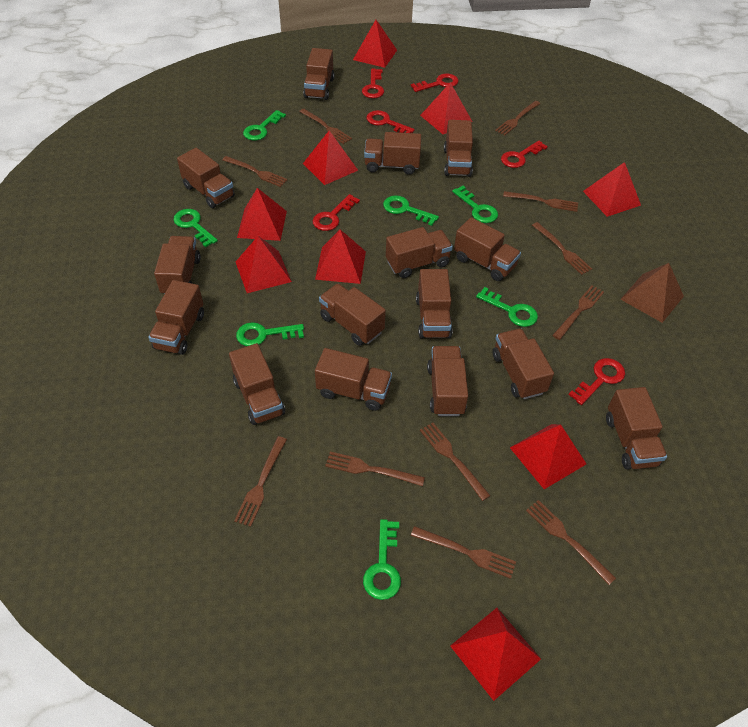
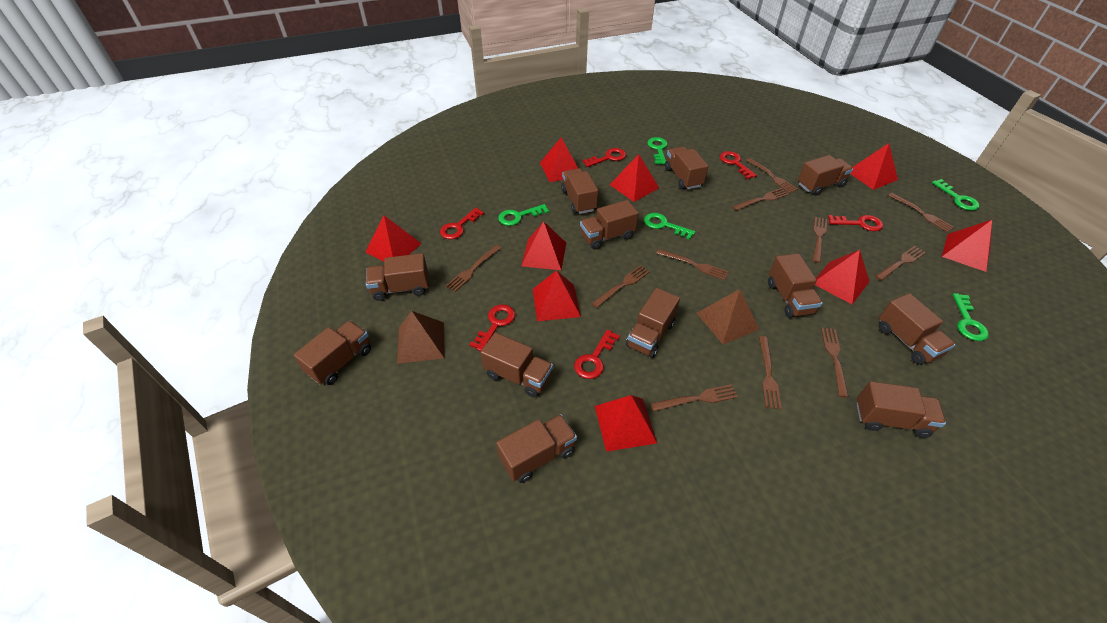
brown pyramid: [620,263,684,323] = 1 -> [397,311,444,364] [697,289,759,344] = 2
brown truck: [148,280,204,355] [154,236,201,294] [177,148,235,208] [229,343,285,425] [303,48,334,100] [315,348,392,411] [319,283,386,346] [364,132,421,175] [386,227,453,278] [416,269,453,339] [427,346,468,416] [444,120,473,177] [454,217,521,281] [492,328,554,399] [606,387,667,469] = 15 -> [294,321,371,385] [366,253,429,301] [480,332,553,398] [497,414,577,483] [561,168,598,214] [580,200,638,249] [626,288,680,358] [665,147,709,189] [768,253,823,318] [798,155,853,196] [856,381,946,438] [879,293,955,365] = 12
green key: [174,209,218,247] [236,322,304,346] [243,110,286,140] [363,519,401,600] [383,195,439,226] [452,186,498,223] [476,287,538,327] = 7 -> [498,204,549,226] [644,213,695,240] [647,137,668,164] [932,179,980,210] [952,293,989,341] = 5

